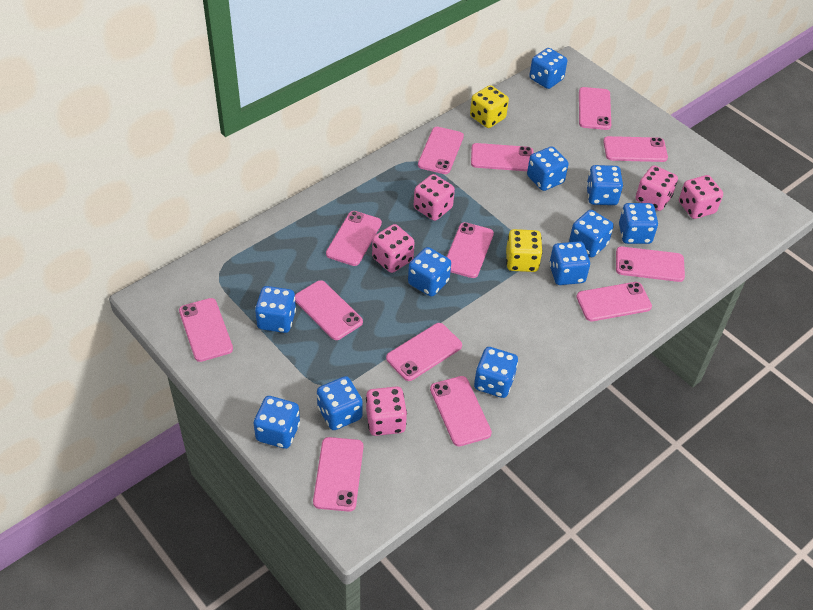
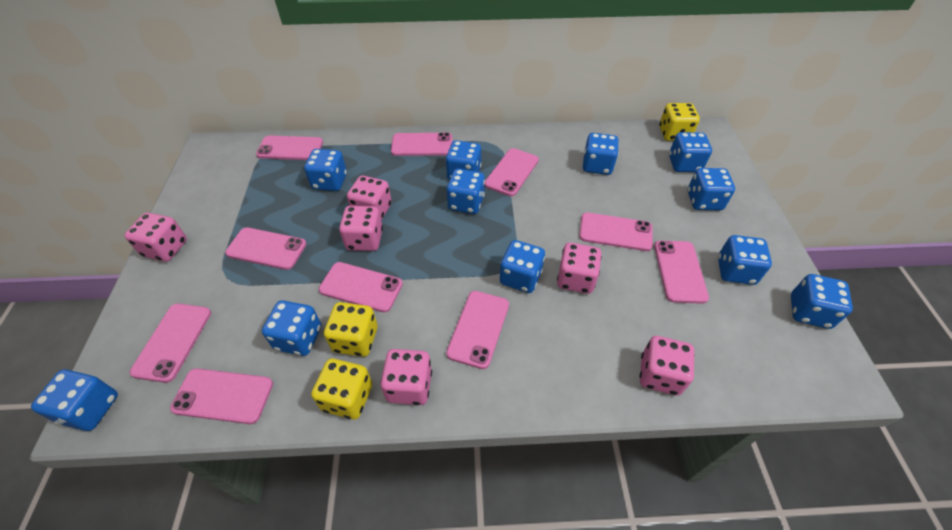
pink dice: [366,386,407,436] [372,224,415,273] [414,174,455,221] [636,165,678,211] [679,175,723,219] = 5 -> [125,213,187,262] [339,206,383,251] [347,176,392,220] [380,349,432,405] [557,242,602,294] [640,336,694,395] = 6
pink phone: [179,298,233,362] [295,280,363,340] [313,437,363,512] [326,211,382,266] [386,323,462,381] [418,127,464,174] [430,376,492,446] [447,222,494,278] [471,143,534,171] [576,282,652,321] [579,87,611,130] [603,136,668,162] [616,246,685,282] = 13 -> [130,304,211,383] [170,368,273,424] [225,227,306,270] [256,135,323,160] [319,262,403,313] [391,132,452,156] [446,291,509,369] [484,148,539,196] [579,213,653,251] [654,241,709,304] = 10
yellow dice: [470,85,509,128] [506,229,543,272] = 2 -> [311,358,372,419] [324,302,378,357] [659,103,700,141] = 3

